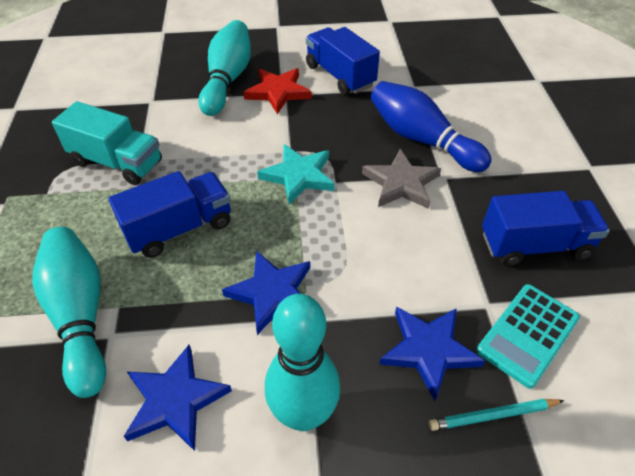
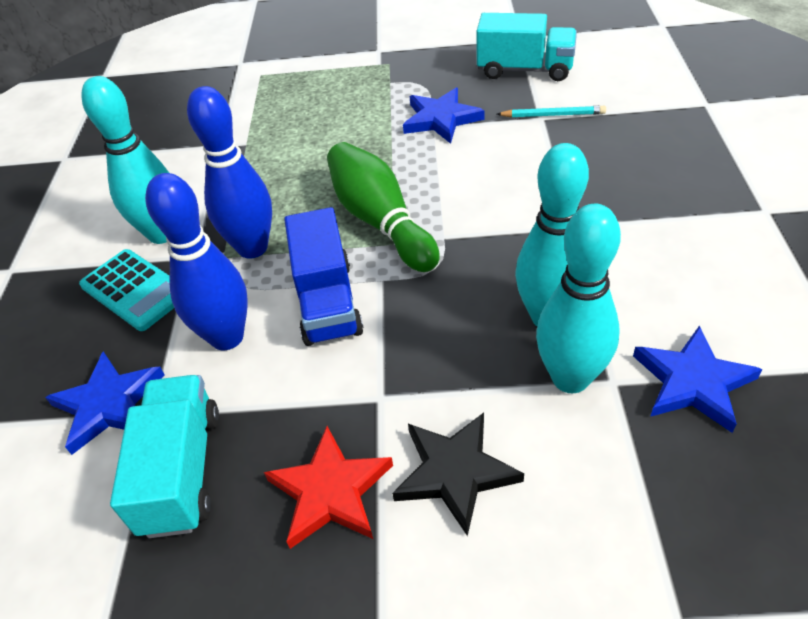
black star: none = 0 -> [392,413,524,536] = 1
blue bowling pin: [371,81,492,172] = 1 -> [145,173,248,350] [187,86,272,259] = 2
blue truck: [108,171,231,258] [306,27,380,95] [482,191,610,266] = 3 -> [284,207,364,346] = 1
green bowling pin: none = 0 -> [327,142,440,272] = 1
grey star: [362,149,441,209] = 1 -> none = 0
turquoise star: [257,144,335,205] = 1 -> none = 0
turquoise truck: [52,101,162,185] = 1 -> [110,375,219,538] [476,13,577,81] = 2

